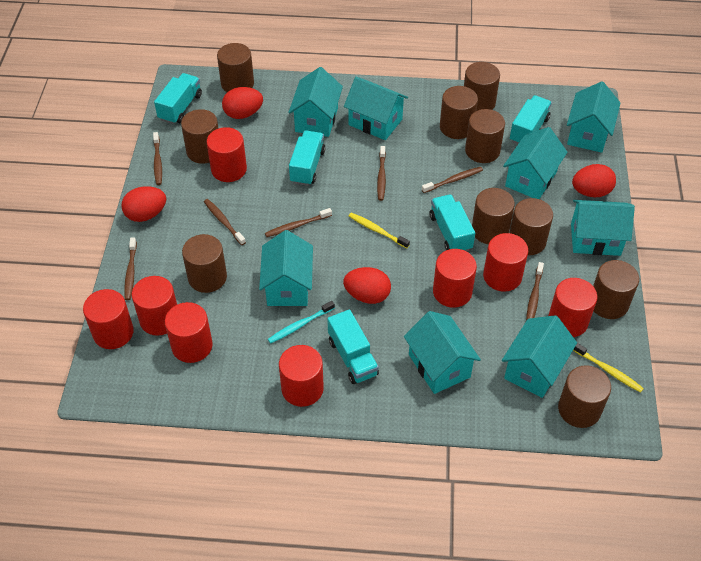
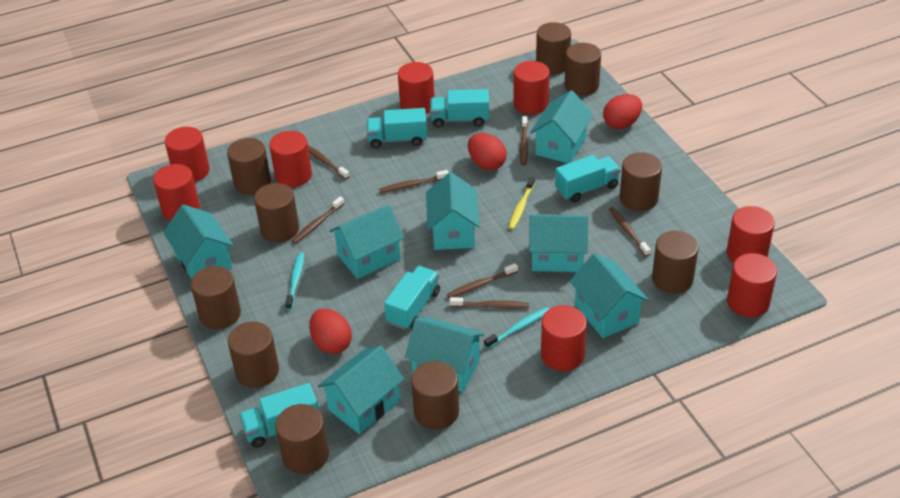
red egg: [121,186,166,222] [222,87,263,119] [343,267,391,304] [572,164,616,197] = 4 -> [309,308,352,354] [468,133,507,170] [603,94,642,129] = 3
turquoise toothbrush: [268,301,335,344] = 1 -> [285,252,304,310] [484,307,549,349] = 2
yellow toothbrush: [349,213,410,249] [573,343,644,393] = 2 -> [508,177,535,229] = 1

